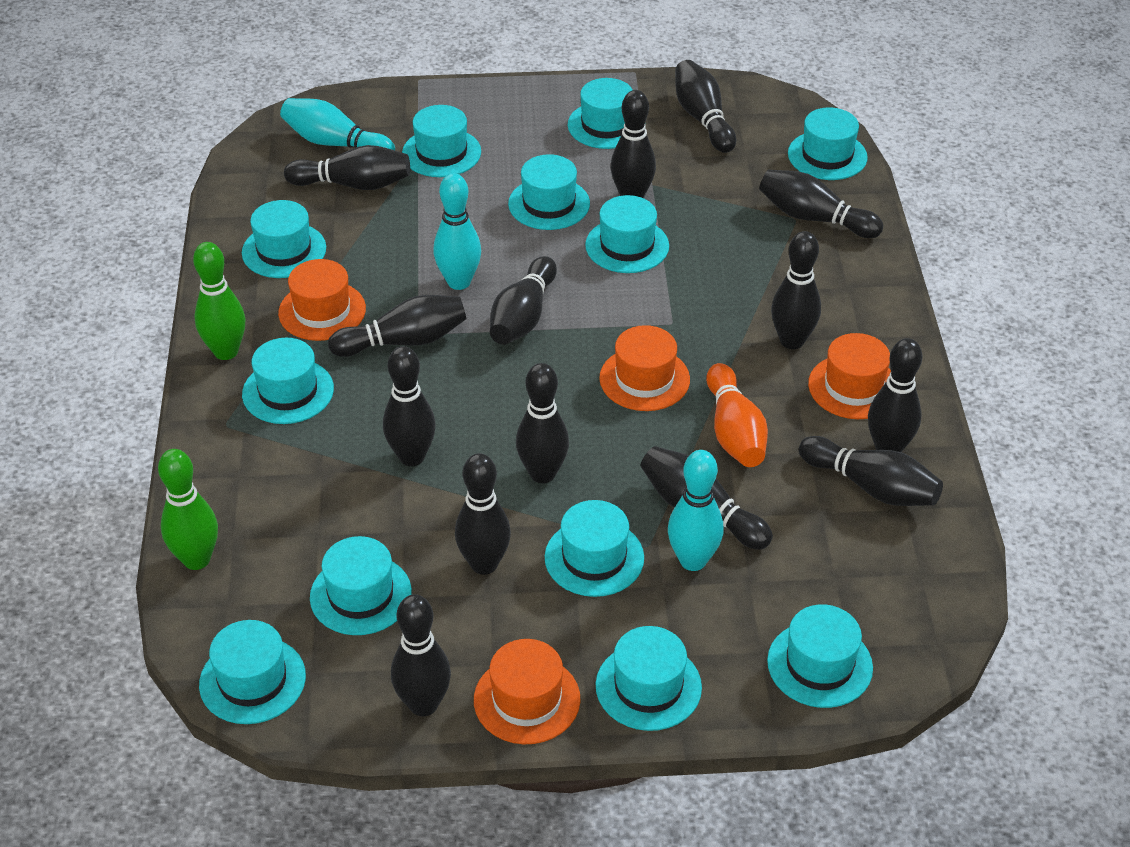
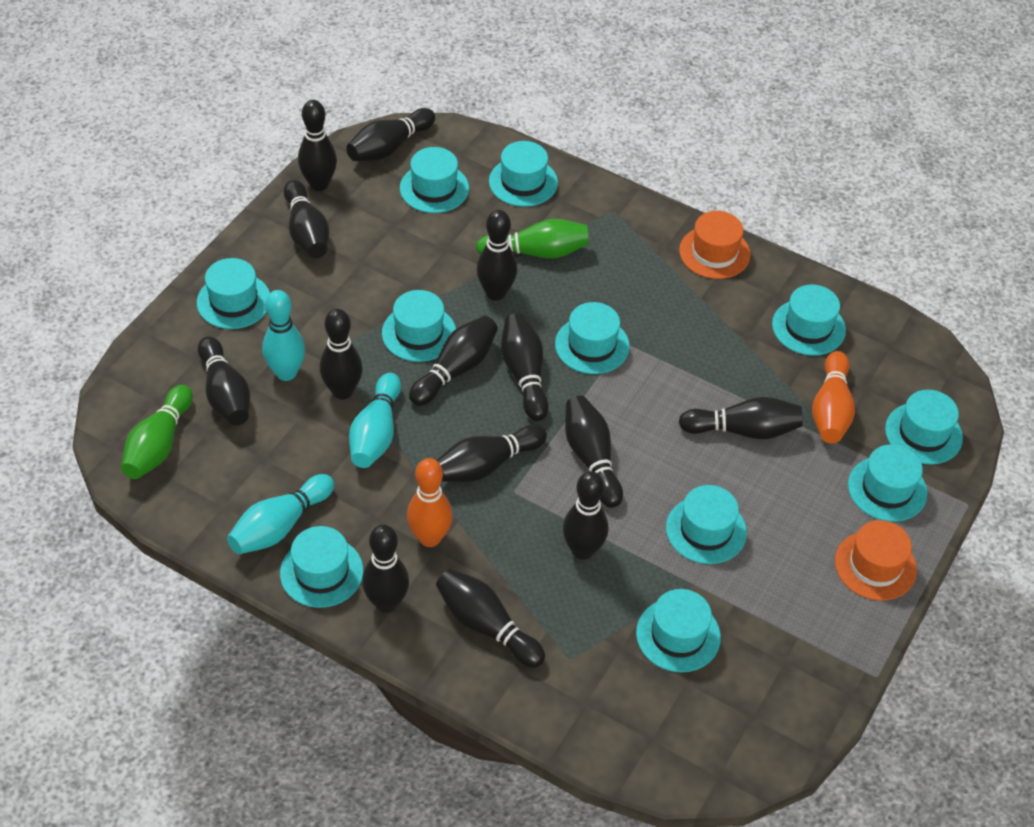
orange bowling pin: [706,363,768,467] = 1 -> [407,458,452,547] [812,351,855,443] = 2
orange hat: [278,259,366,341] [474,639,581,744] [599,325,690,411] [808,333,891,419] = 4 -> [679,211,751,279] [835,520,917,601] = 2
turquoise hat: [199,620,306,724] [242,200,326,278] [242,338,334,424] [310,536,412,635] [402,105,481,177] [508,154,590,230] [545,500,644,597] [568,78,632,149] [585,195,669,273] [596,626,702,731] [767,604,873,708] [788,107,868,180] = 12 -> [197,258,270,329] [280,526,363,608] [382,290,456,362] [400,147,469,213] [489,141,558,207] [555,302,630,374] [636,589,721,672] [666,485,747,564] [772,285,846,356] [848,444,927,522] [885,390,963,465] = 11

